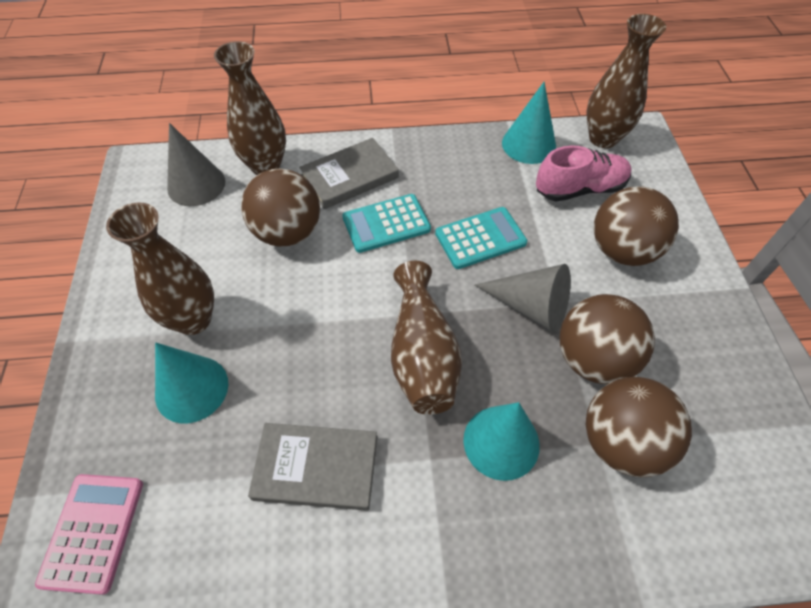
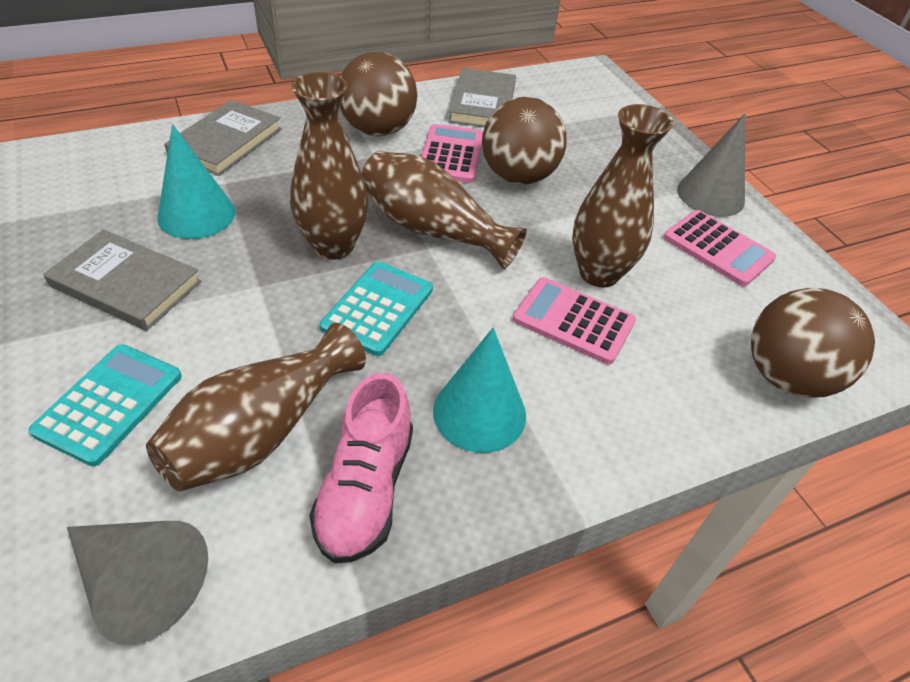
brown ball: [241,168,320,247] [560,294,655,384] [586,377,692,477] [594,186,679,266] = 4 -> [340,52,418,136] [482,97,567,185] [751,288,875,398] = 3
grey book: [248,423,377,511] [299,138,399,209] = 2 -> [43,230,201,331] [164,100,282,176] [448,68,516,127] = 3
pink calculator: [35,474,143,595] = 1 -> [421,124,483,183] [513,277,636,364] [664,210,776,286] = 3
turquoise cone: [155,342,228,423] [463,402,540,481] [502,82,556,164] = 3 -> [157,124,235,239] [433,328,526,453] = 2

